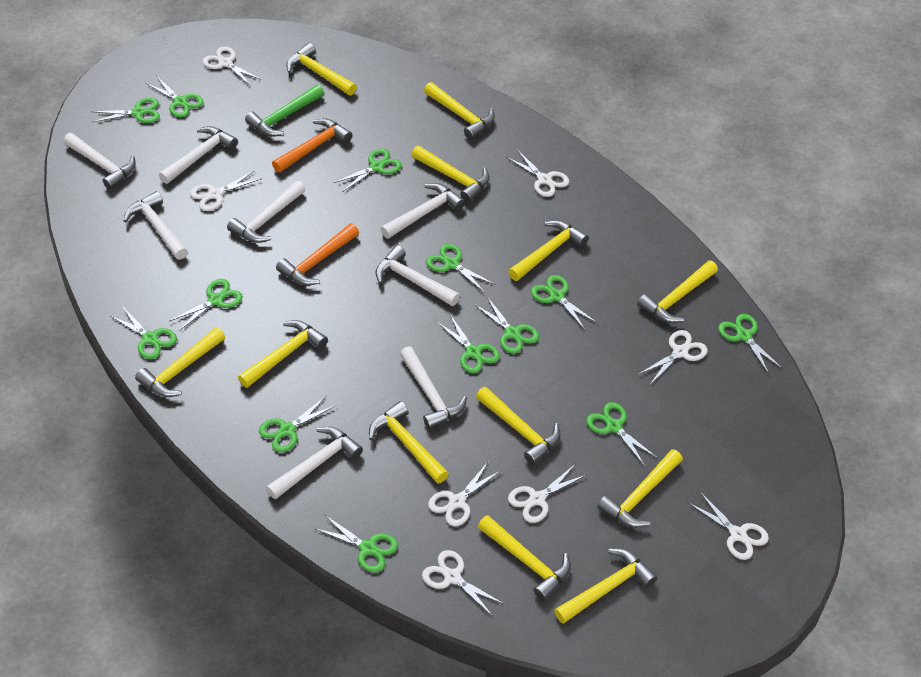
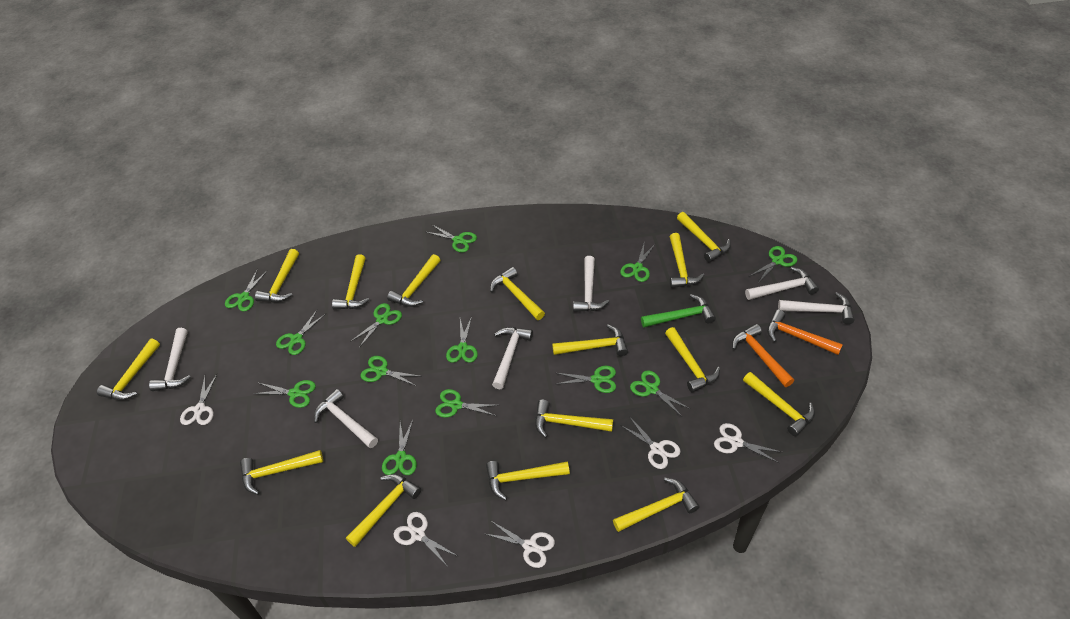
white hammer: [64,133,136,190] [123,191,188,260] [159,126,238,184] [227,181,305,243] [266,427,363,500] [376,245,460,306] [381,183,465,239] [399,346,467,430] = 8 -> [149,328,191,391] [314,389,378,448] [492,327,533,389] [573,256,609,312] [745,267,819,300] [778,292,855,324] = 6
white scissors: [190,170,262,211] [203,47,261,86] [422,550,504,616] [428,461,502,526] [506,150,569,197] [508,465,586,523] [638,330,708,385] [689,492,769,560] = 8 -> [180,374,217,425] [394,512,457,567] [486,521,555,568] [620,416,681,469] [714,423,781,463] = 5
yellow hammer: [135,327,225,397] [238,320,328,388] [286,43,357,95] [369,401,449,484] [412,146,489,203] [424,82,495,140] [476,387,561,465] [478,515,571,601] [508,220,589,281] [554,549,657,624] [597,449,683,528] [637,260,718,323] = 12 -> [97,338,160,400] [240,450,323,495] [255,249,299,302] [332,254,369,310] [346,474,421,547] [387,254,440,307] [486,461,570,500] [490,267,545,320] [535,400,613,438] [552,324,628,356] [613,478,699,532] [665,327,720,392] [670,233,704,288] [677,212,731,262] [743,372,815,436] = 15

